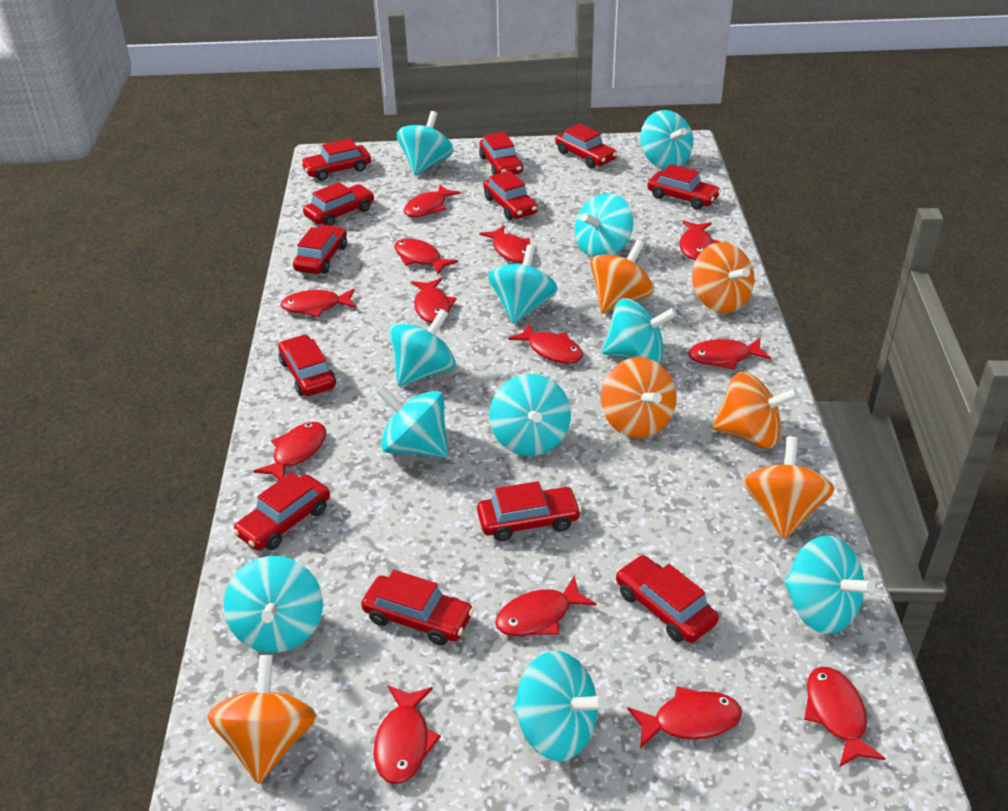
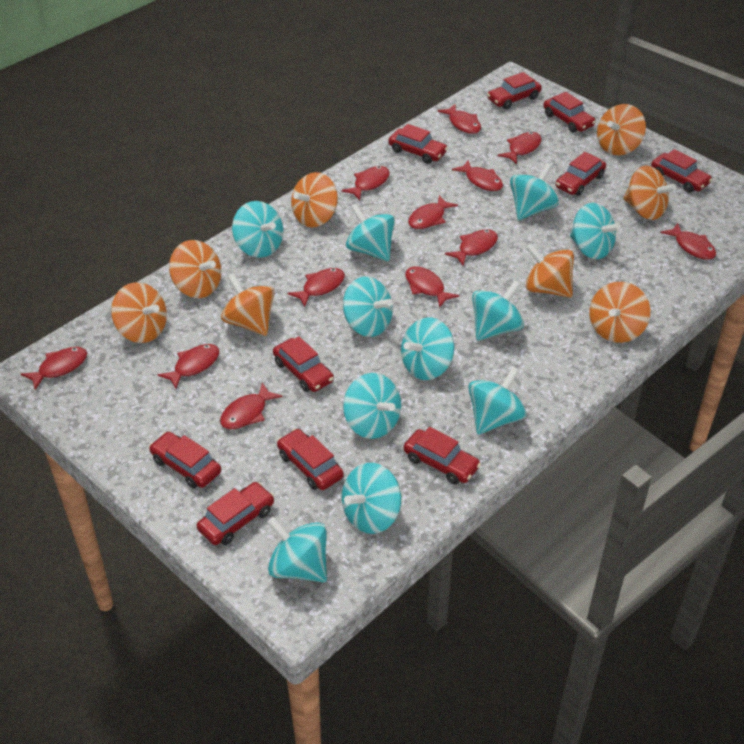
orange spinning top: [207,655,317,784] [590,240,654,313] [601,357,677,438] [692,242,754,313] [712,372,799,449] [743,436,834,539] = 6 -> [111,282,167,343] [169,240,221,298] [221,273,275,336] [291,172,338,228] [526,244,574,298] [589,282,650,343] [597,104,646,155] [623,166,676,220] = 8
red car: [233,472,330,550] [278,335,336,396] [293,225,347,274] [301,138,371,180] [303,182,374,226] [361,570,474,646] [477,481,581,541] [479,132,523,175] [483,170,538,220] [555,124,617,168] [616,555,719,643] [647,164,721,210] = 12 -> [149,431,221,489] [196,482,274,545] [273,336,334,392] [277,429,344,490] [388,124,448,164] [403,427,481,484] [487,72,542,109] [543,92,596,133] [555,152,606,196] [651,149,712,193] = 10
red fish: [253,422,326,480] [280,289,356,317] [374,685,441,784] [394,238,458,275] [404,184,461,217] [412,278,456,323] [479,225,530,263] [495,576,596,636] [508,323,583,364] [627,686,742,749] [679,221,720,260] [688,338,771,370] [804,667,886,767] = 13 -> [21,347,87,390] [157,344,219,389] [220,382,283,429] [287,268,345,307] [342,166,390,200] [405,266,459,308] [408,195,458,229] [437,104,481,134] [445,229,498,266] [452,160,503,191] [498,132,541,164] [660,223,716,260] = 12

